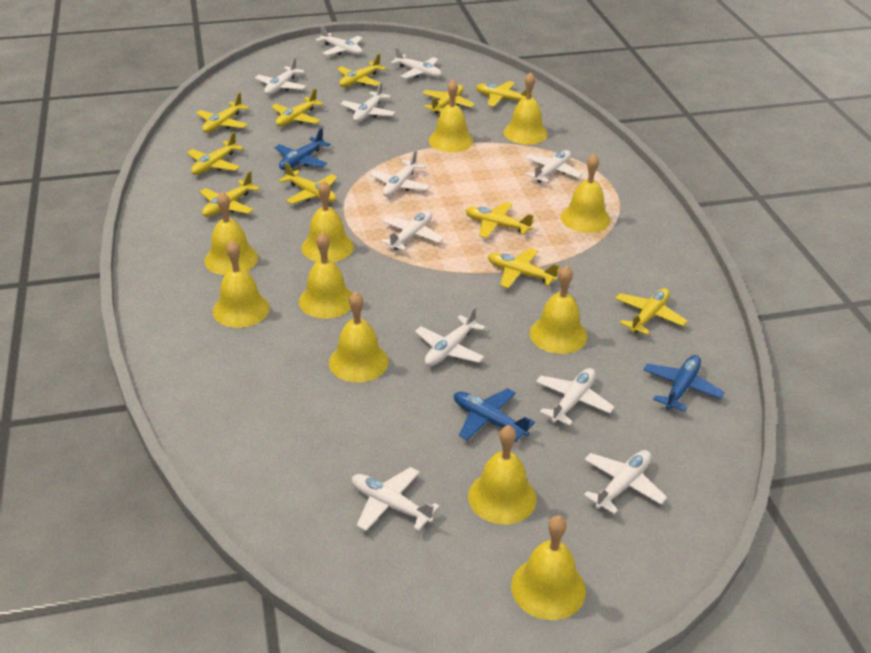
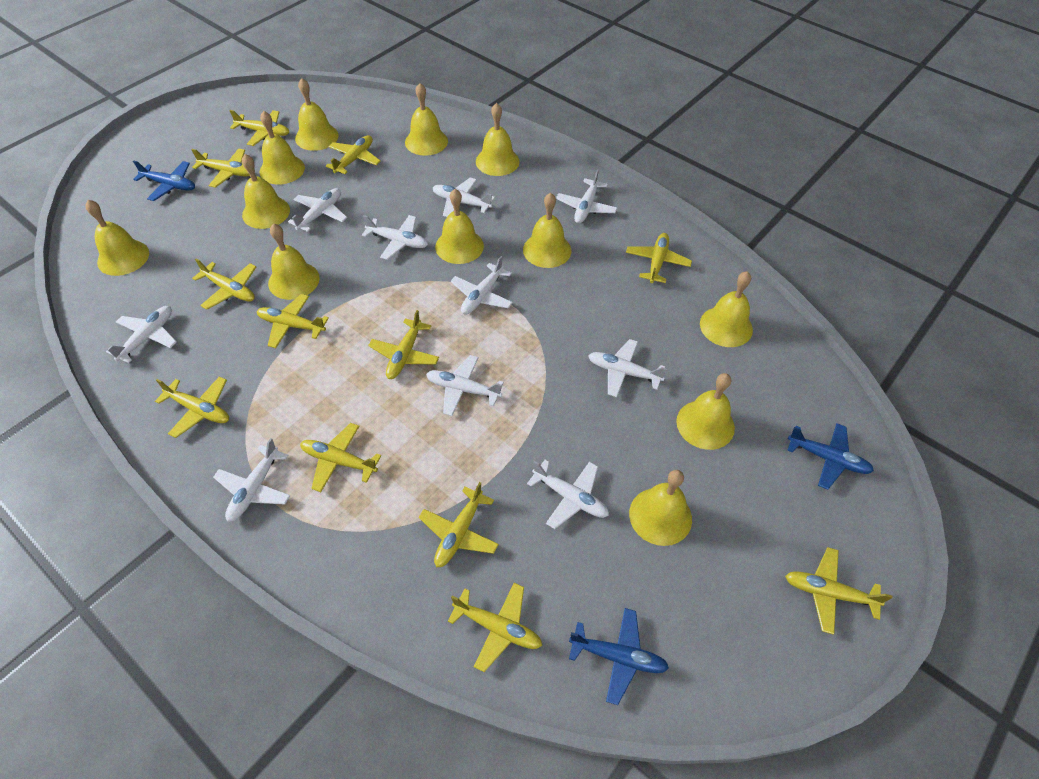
white plane: [255,57,306,95] [316,25,363,55] [341,82,396,122] [352,467,440,531] [370,150,430,197] [381,211,444,251] [391,47,442,79] [415,307,485,366] [525,150,582,183] [536,368,615,426] [584,450,667,514] = 11 -> [106,306,177,363] [213,438,291,522] [288,188,347,232] [362,215,428,260] [426,355,504,416] [433,177,495,217] [451,256,513,315] [527,460,609,529] [556,169,617,223] [588,339,667,397] = 10
yellow bell: [204,192,258,275] [213,241,270,328] [299,232,352,319] [302,180,354,262] [329,292,389,382] [429,79,473,152] [468,425,537,525] [504,72,548,144] [511,515,586,620] [530,266,587,354] [561,154,611,233] = 11 -> [85,200,149,276] [242,154,290,229] [260,111,305,185] [268,224,320,300] [295,78,339,151] [405,83,448,156] [435,189,484,264] [476,103,520,176] [523,193,571,268] [629,470,692,546] [676,373,735,450] [700,271,753,347] = 12
yellow plane: [187,132,244,175] [196,92,250,133] [200,171,260,217] [271,88,324,127] [279,162,337,204] [337,54,387,87] [422,85,475,114] [465,202,534,238] [476,81,533,107] [487,248,560,288] [615,288,688,335] = 11 -> [155,376,229,438] [191,148,250,188] [192,259,256,310] [229,110,289,146] [257,294,329,348] [300,423,381,492] [326,135,381,174] [368,310,439,379] [419,482,499,568] [448,583,542,672] [626,233,692,283] [785,547,893,635] = 12

